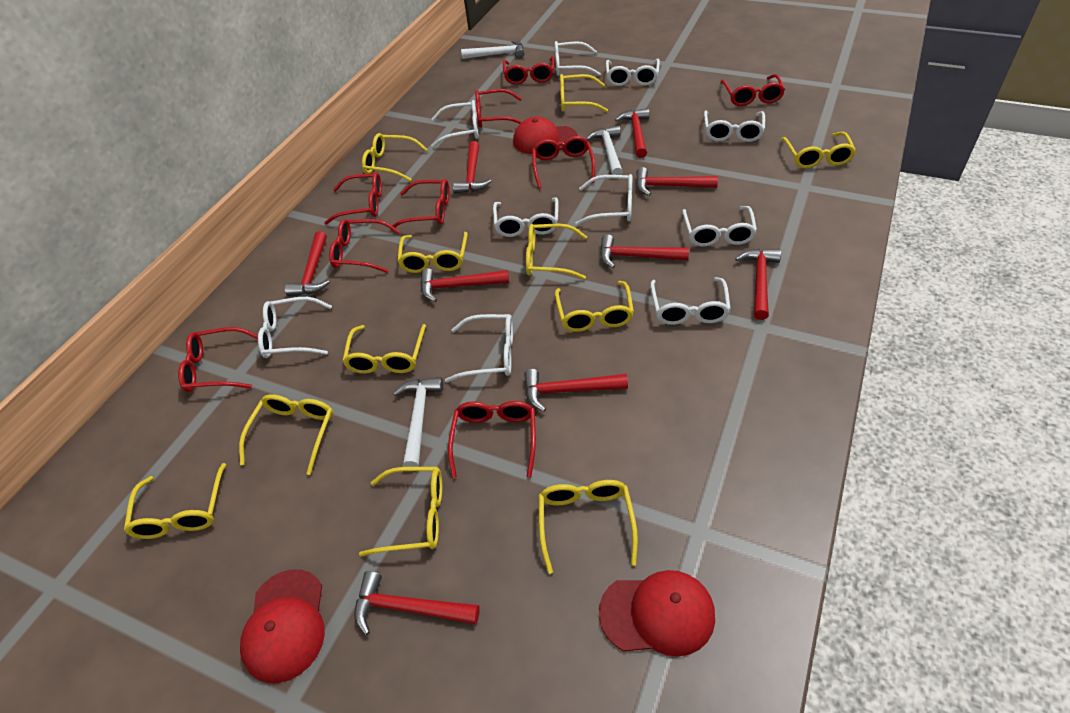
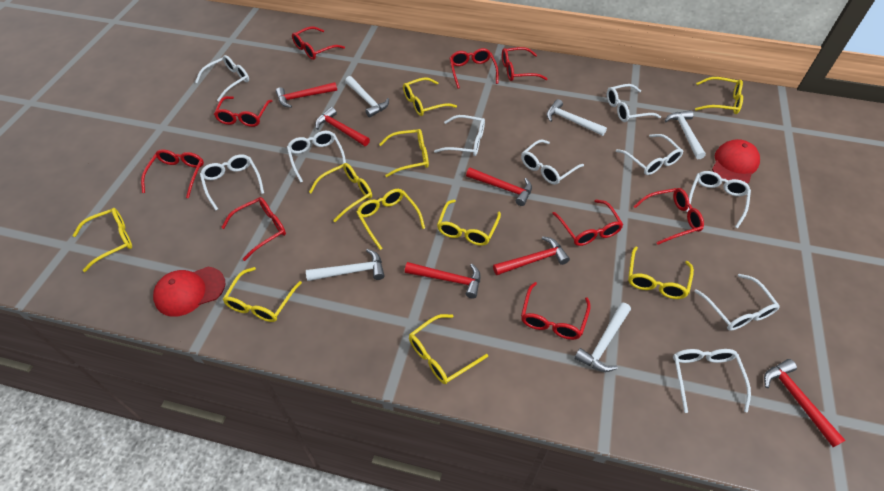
red cap: [240,569,325,683] [513,117,578,154] [599,570,715,657] = 3 -> [153,267,225,317] [712,139,760,184] = 2
red hammer: [285,231,330,296] [354,571,480,635] [421,268,509,302] [453,141,492,194] [524,369,628,412] [600,234,689,268] [615,108,650,158] [636,167,718,196] [735,249,781,320] = 9 -> [276,82,337,108] [315,107,370,146] [405,262,481,298] [466,168,532,206] [493,236,570,275] [764,359,846,447] = 6
white hammer: [393,377,443,467] [461,40,524,59] [586,125,623,175] = 3 -> [306,249,385,281] [345,76,389,117] [546,99,607,136] [574,303,631,372] [665,110,706,159] = 5
yellow glasses: [124,463,226,539] [239,394,333,475] [342,324,426,374] [359,467,442,556] [362,133,428,181] [397,232,468,273] [526,224,587,279] [539,480,638,574] [555,281,634,332] [560,74,608,112] [780,132,856,168] = 11 -> [72,208,132,272] [223,267,302,322] [309,163,372,222] [356,189,425,250] [379,129,429,177] [403,77,457,116] [409,314,488,384] [437,200,501,246] [628,247,694,299] [695,77,743,114] = 10

